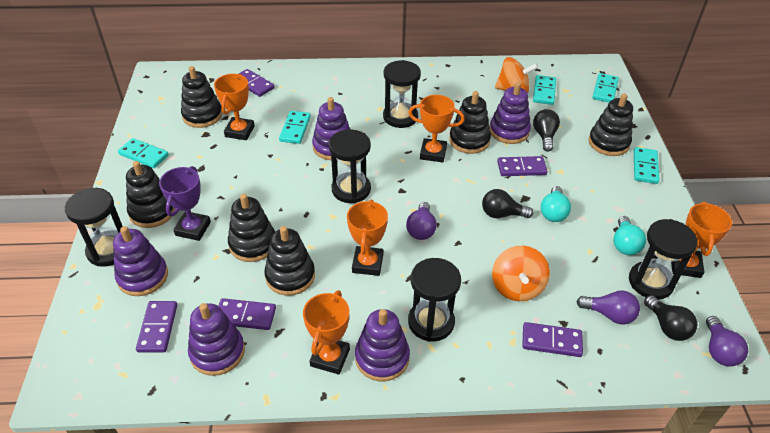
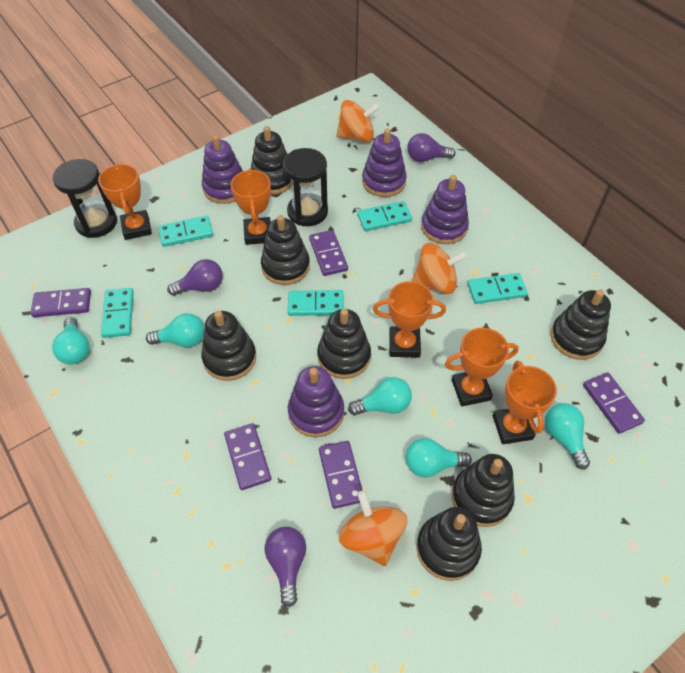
black hourglass: [65,188,123,267] [329,130,371,203] [383,60,421,128] [408,258,461,342] [629,219,697,300] = 5 -> [53,159,117,238] [283,148,328,226] = 2
black light bulb: [482,189,533,218] [533,109,560,152] [644,295,698,341] = 3 -> none = 0
black stacking toy: [126,161,175,228] [181,66,222,128] [228,194,275,262] [264,226,315,296] [449,91,491,154] [588,94,633,156] = 6 -> [201,311,256,381] [251,126,293,195] [261,215,310,285] [317,309,371,379] [416,507,482,581] [452,454,515,527] [550,289,611,360] = 7
orange spinning top: [492,246,550,301] [495,57,538,93] = 2 -> [336,100,380,142] [338,490,407,566] [412,243,467,294] = 3
purple stacking toy: [113,226,168,296] [188,303,245,376] [312,97,351,160] [355,309,410,381] [490,82,531,144] = 5 -> [202,135,243,204] [288,366,344,437] [362,129,407,197] [421,175,469,244] = 4
purple trophy: [159,166,211,241] = 1 -> none = 0
turquoise light bulb: [541,186,571,222] [613,216,646,255] = 2 -> [52,317,90,364] [146,313,205,347] [348,377,412,416] [406,438,472,477] [545,403,590,469] = 5

